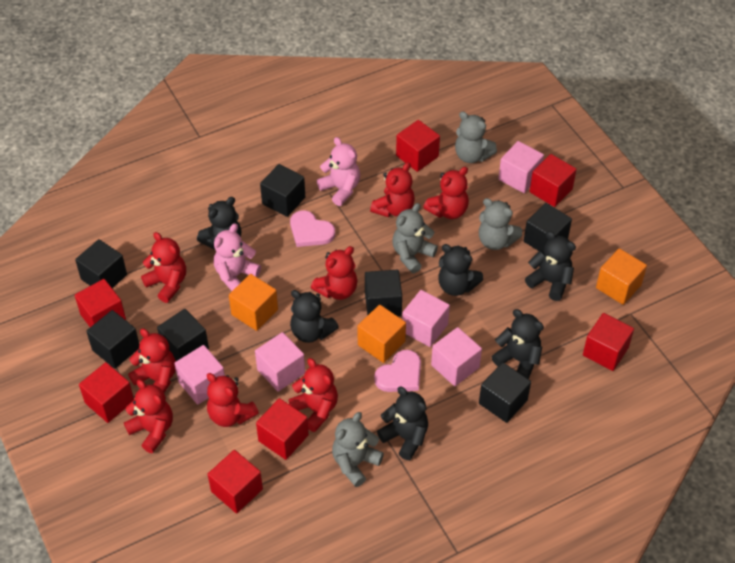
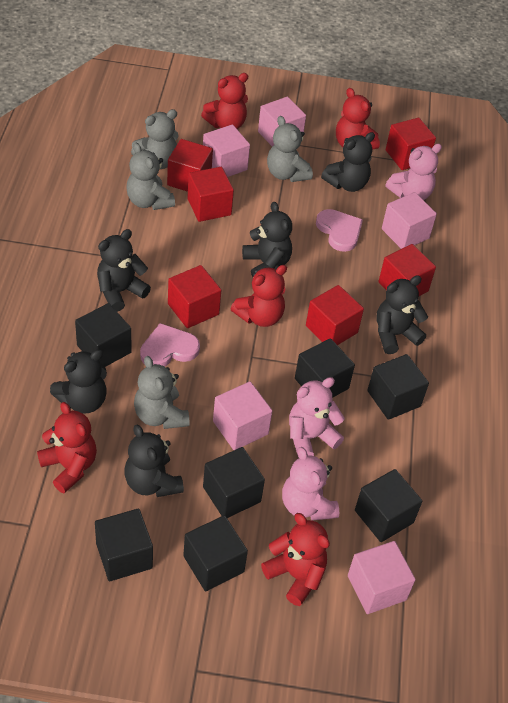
orange cube: [229,274,278,331] [357,305,406,363] [596,248,647,305] = 3 -> none = 0
pink teddy bear: [214,224,261,291] [317,137,360,206] = 2 -> [282,447,339,521] [289,377,345,458] [385,144,442,200] = 3
red cube: [75,279,126,327] [79,362,134,423] [208,450,263,514] [256,398,309,460] [396,120,440,172] [530,154,577,207] [583,313,634,371] = 7 -> [167,139,213,192] [168,265,221,328] [187,167,234,222] [306,285,364,345] [378,244,436,296] [386,118,436,170] = 6
red teddy bear: [124,379,173,453] [128,328,176,393] [141,232,186,303] [207,373,259,427] [288,358,338,432] [311,246,357,300] [370,162,415,217] [423,167,469,219] = 8 -> [37,402,97,493] [201,73,248,129] [231,265,287,327] [261,513,330,606] [336,88,380,150] = 5

